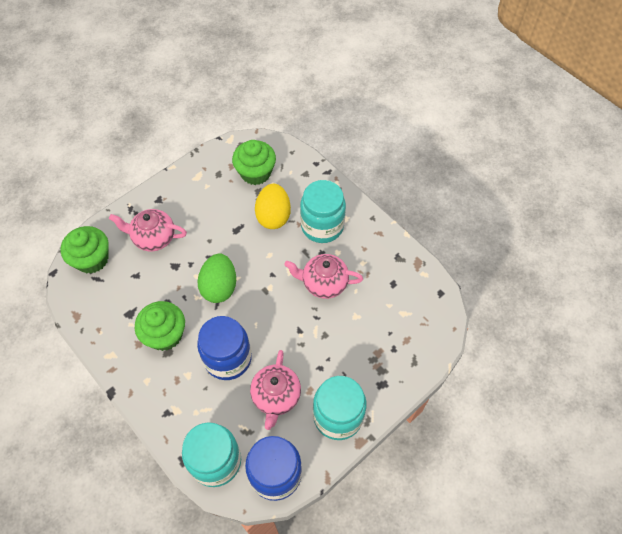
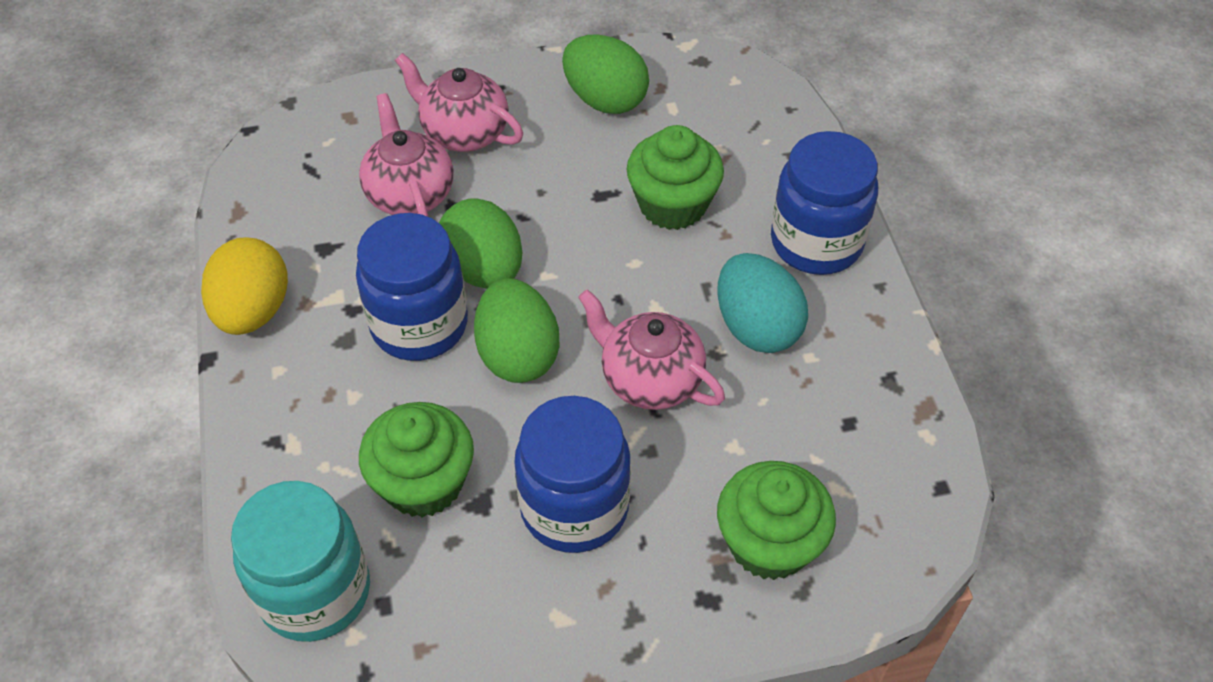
blue jar: [197,316,252,380] [245,436,302,501] = 2 -> [356,213,468,361] [514,396,631,553] [771,131,878,275] = 3
green egg: [197,253,236,303] = 1 -> [439,198,522,289] [474,278,559,383] [562,34,649,114] = 3
turquoise egg: none = 0 -> [717,253,808,353] = 1
turquoise jar: [182,422,241,487] [300,180,346,243] [313,376,367,440] = 3 -> [231,481,370,642] = 1

